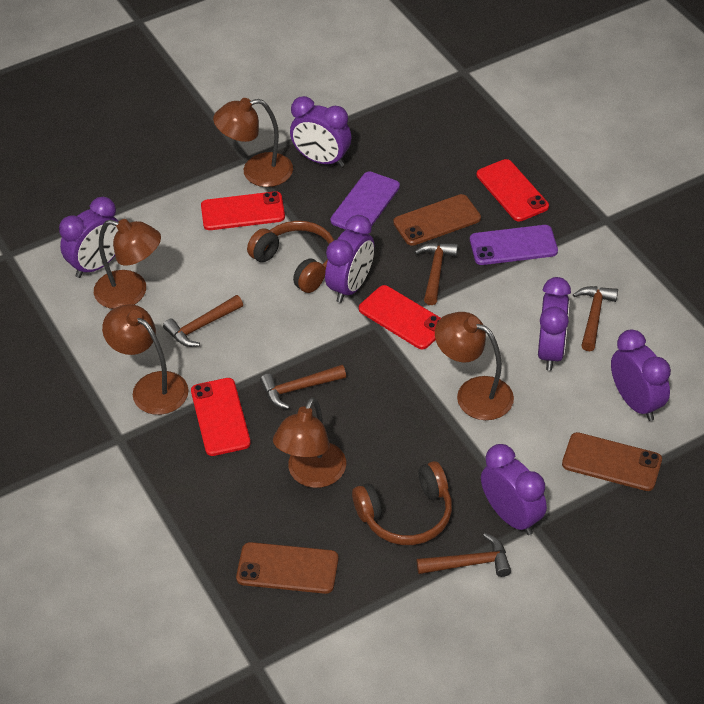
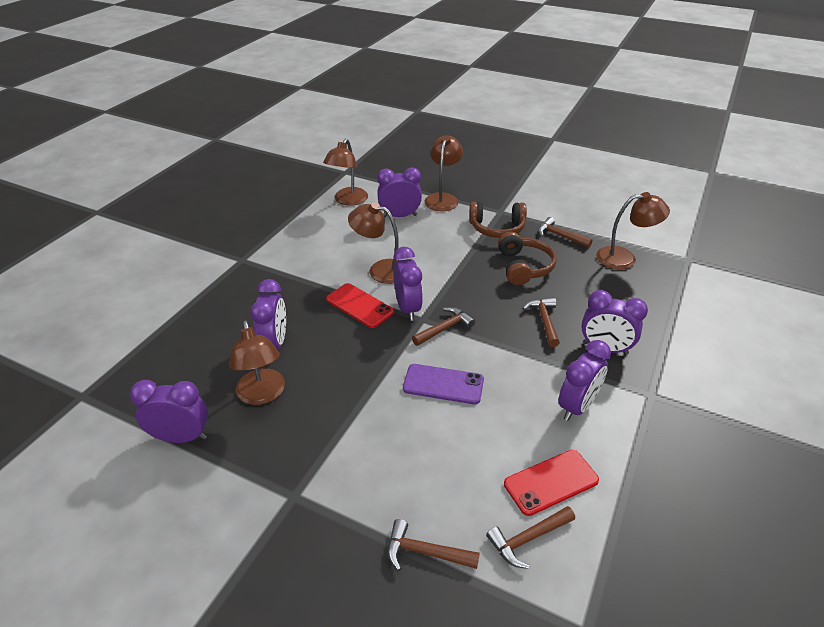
brown phone: [236,542,339,594] [393,194,481,246] [562,432,662,491] = 3 -> none = 0
purple phone: [330,172,400,230] [470,225,558,265] = 2 -> [403,364,484,404] = 1
red phone: [191,378,251,456] [201,191,285,230] [359,285,441,349] [477,159,549,222] = 4 -> [326,283,394,328] [504,450,599,516] = 2

